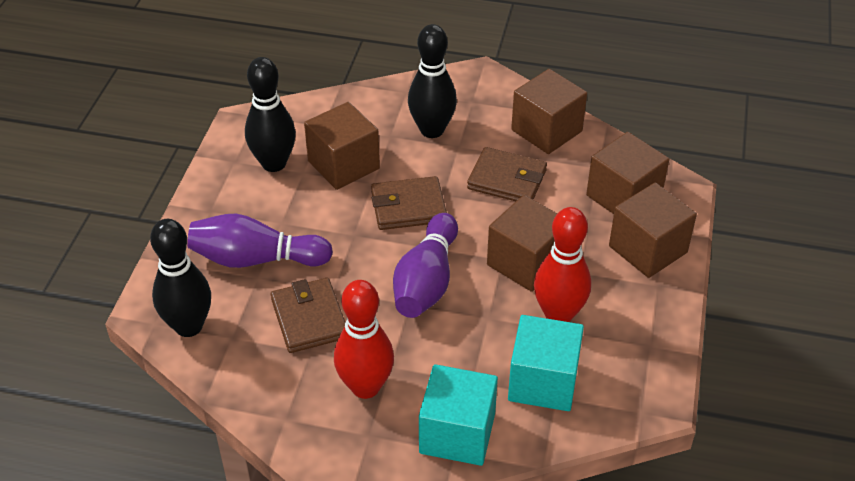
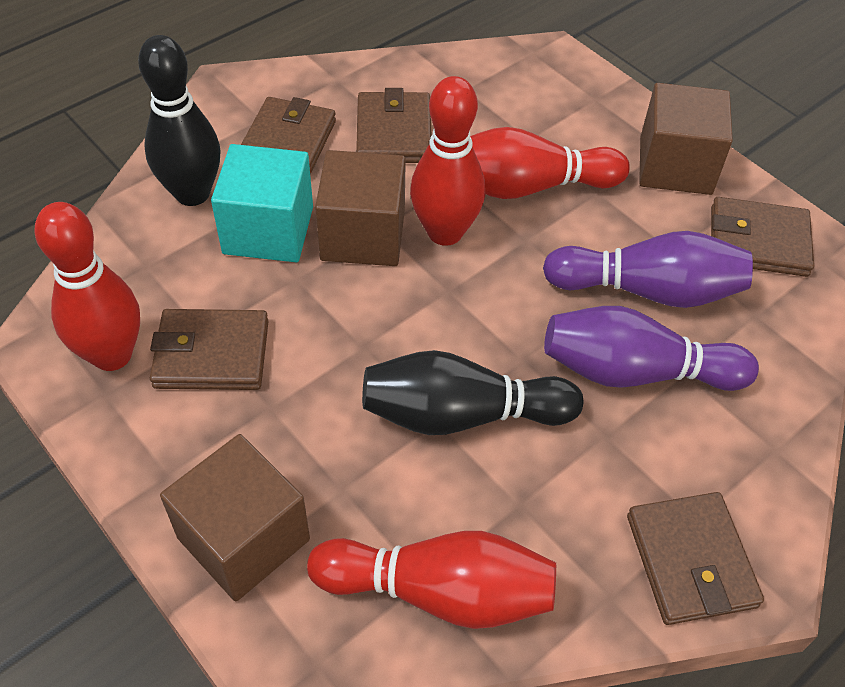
black bowling pin: [150,219,211,337] [245,57,296,172] [408,24,457,138] = 3 -> [138,35,220,206] [362,350,583,435] = 2
brown cube: [304,102,380,190] [487,195,558,292] [511,69,587,154] [586,132,669,214] [609,183,697,278] = 5 -> [160,434,310,601] [315,150,406,266] [639,83,733,195] = 3
brown wallet: [271,278,345,353] [371,176,447,230] [467,147,547,201] = 3 -> [150,309,268,390] [241,97,336,175] [356,88,432,163] [627,492,764,625] [711,197,814,277] = 5
red bowling pin: [334,280,394,399] [534,207,591,322] = 2 -> [35,202,140,371] [307,531,556,629] [410,76,485,246] [470,127,630,199] = 4
turquoise cube: [419,364,498,466] [508,315,584,411] = 2 -> [211,144,313,262] = 1

